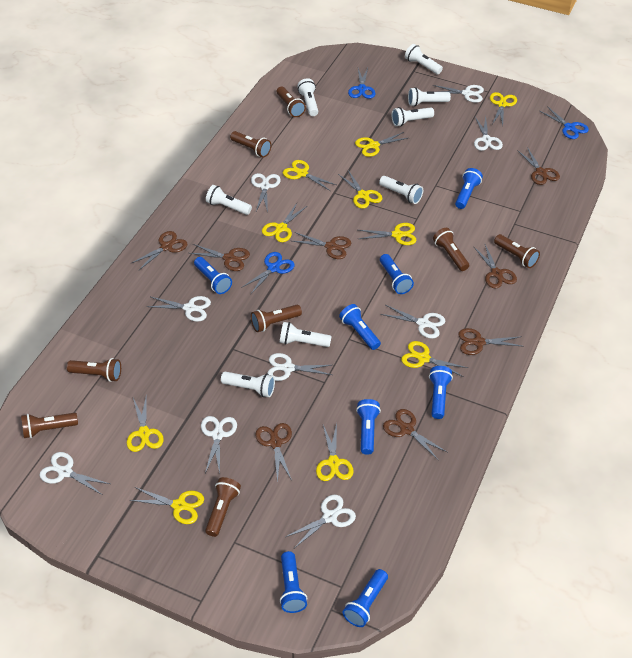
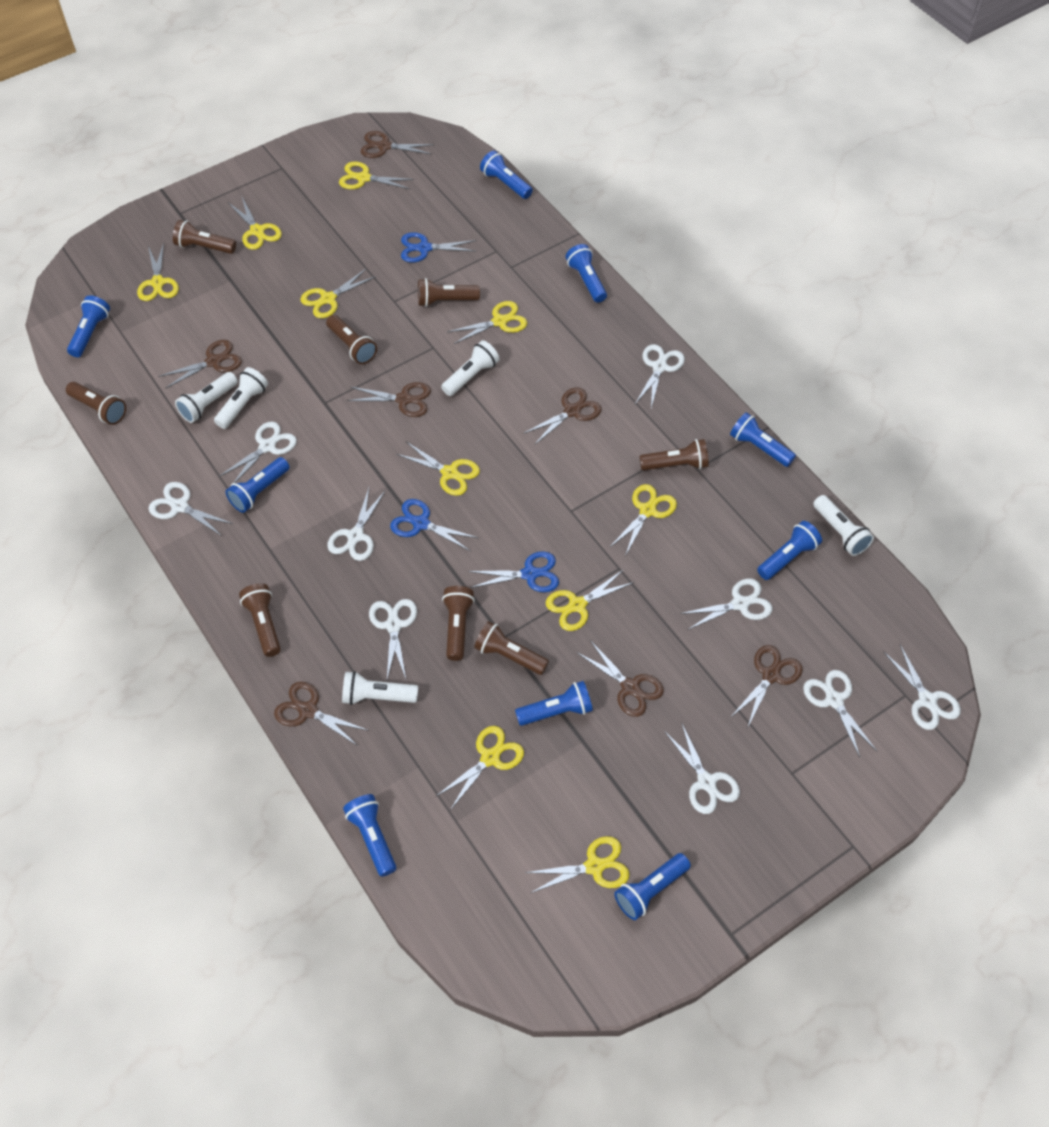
blue flashlight: [194,257,232,294] [280,551,307,613] [339,304,381,350] [343,569,388,627] [356,399,381,455] [380,254,414,294] [429,366,453,419] [455,168,483,209] = 8 -> [67,295,110,357] [226,457,290,513] [343,794,396,877] [480,151,533,199] [515,681,593,726] [565,244,607,303] [614,853,691,920] [730,412,796,467] [757,521,822,580] = 9
brown scissors: [130,231,187,270] [189,244,250,271] [255,423,292,483] [292,232,351,259] [383,409,447,461] [458,328,524,355] [474,245,517,288] [517,147,560,185] = 8 -> [158,340,242,389] [274,682,369,746] [347,382,431,417] [361,131,434,158] [523,388,602,445] [578,640,664,717] [731,645,803,726] = 7
white flashlight: [206,185,252,215] [221,372,275,397] [279,322,332,347] [297,78,318,116] [379,176,423,204] [392,107,434,126] [405,44,443,74] [408,87,451,106] = 8 -> [175,372,238,423] [214,367,268,429] [342,671,418,705] [441,340,500,396] [813,495,874,556] = 5

